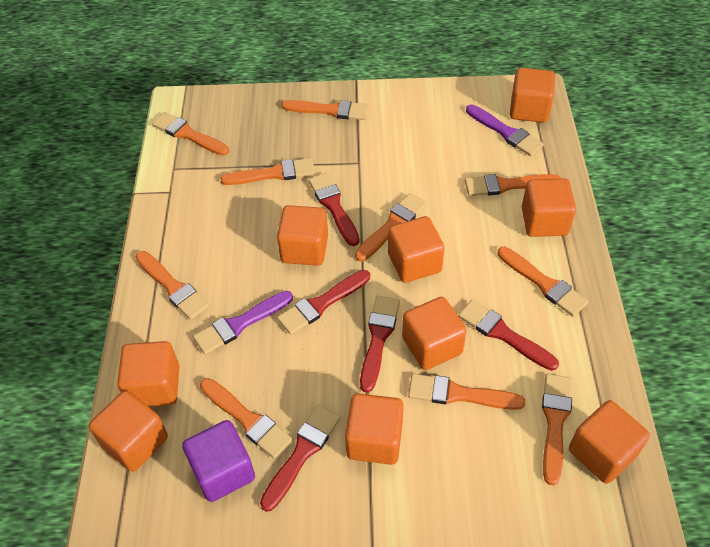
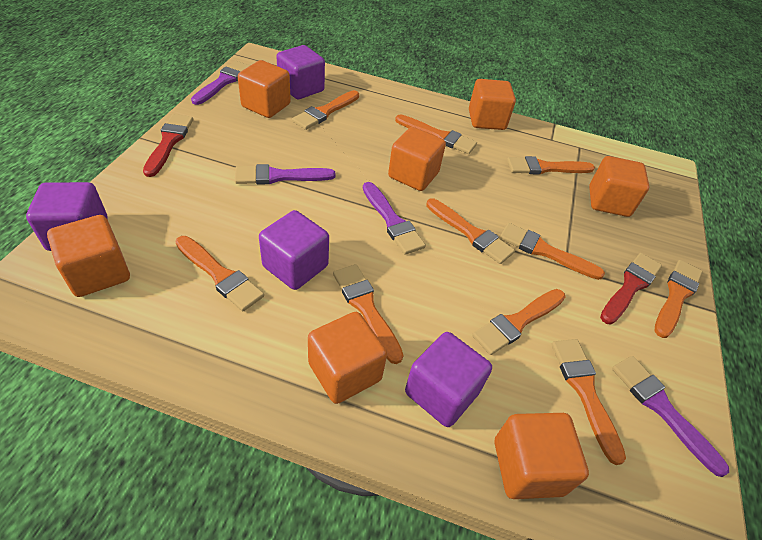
orange cube: [89,391,168,472] [117,341,179,407] [277,205,328,266] [345,393,404,465] [388,216,445,283] [402,297,467,370] [510,68,555,123] [522,178,576,237] [569,400,650,484] = 9 -> [47,215,130,297] [238,60,291,118] [308,312,387,404] [388,127,446,191] [469,79,516,130] [495,413,589,499] [589,156,650,217] = 7
purple brush: [193,291,293,355] [466,105,544,156] = 2 -> [191,61,250,105] [235,164,336,184] [363,182,426,255] [612,356,729,477] = 4
purple cube: [182,420,255,502] = 1 -> [26,182,107,251] [259,210,329,290] [276,45,325,99] [405,332,492,427] = 4
red brush: [260,405,340,512] [277,270,370,335] [308,173,360,246] [360,296,400,393] [458,300,559,371] = 5 -> [143,114,193,177] [600,253,662,325] = 2

